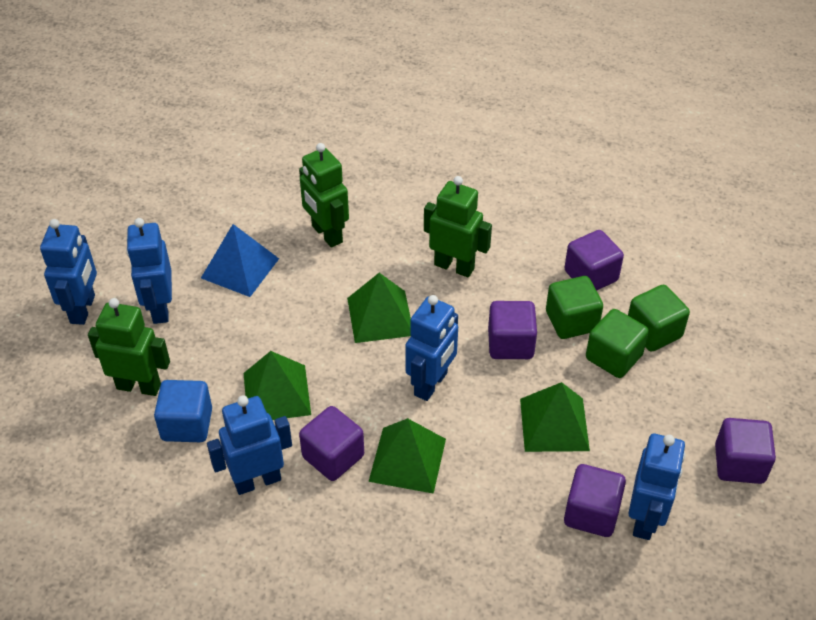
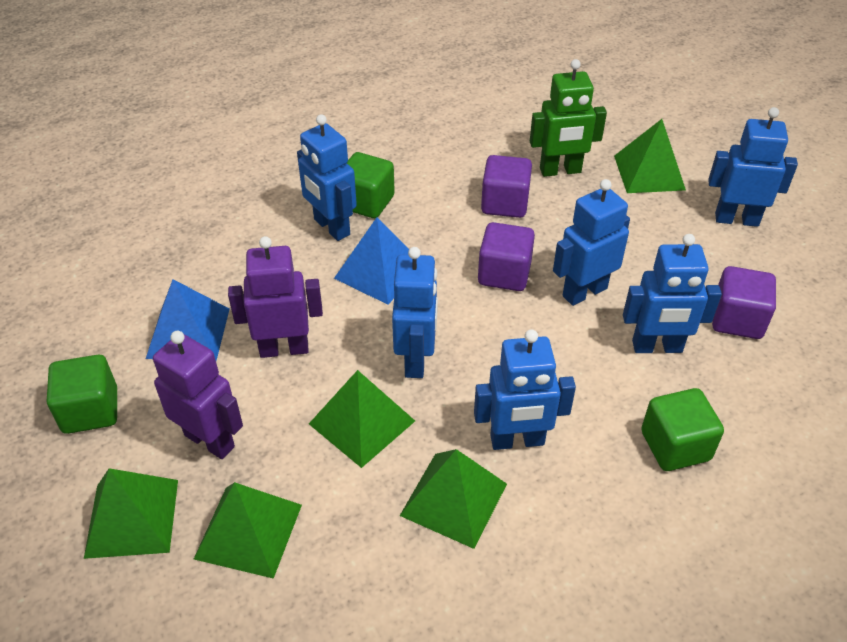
blue cube: [154,380,212,442] = 1 -> none = 0
blue pyramid: [201,224,279,297] = 1 -> [146,279,230,361] [334,218,409,305] = 2
blue robot: [40,219,97,325] [126,218,172,324] [207,395,292,495] [405,295,458,401] [629,434,685,540] = 5 -> [297,114,357,241] [392,247,438,378] [474,329,576,450] [553,179,630,306] [623,234,722,353] [708,107,798,227] = 6
green pyramid: [244,351,311,420] [347,273,411,343] [368,418,446,494] [520,382,590,452] = 4 -> [84,468,178,559] [194,482,302,579] [309,370,415,468] [400,449,507,549] [614,119,686,193] = 5
green robot: [88,298,170,396] [299,143,349,248] [424,176,492,278] = 3 -> [530,59,607,177] = 1
purple cube: [299,406,364,481] [488,301,537,359] [564,230,624,291] [564,464,626,537] [715,418,776,484] = 5 -> [478,222,535,291] [481,155,532,218] [712,266,776,339] = 3
purple robot: none = 0 -> [153,331,243,459] [228,236,323,358] = 2

